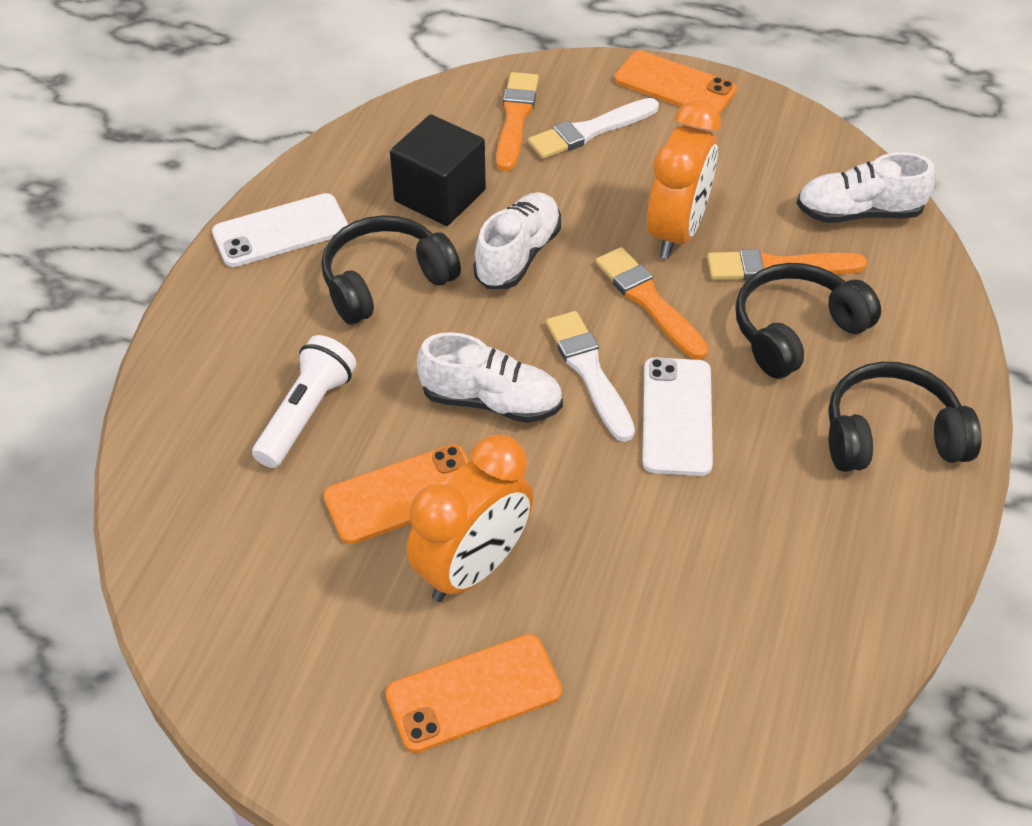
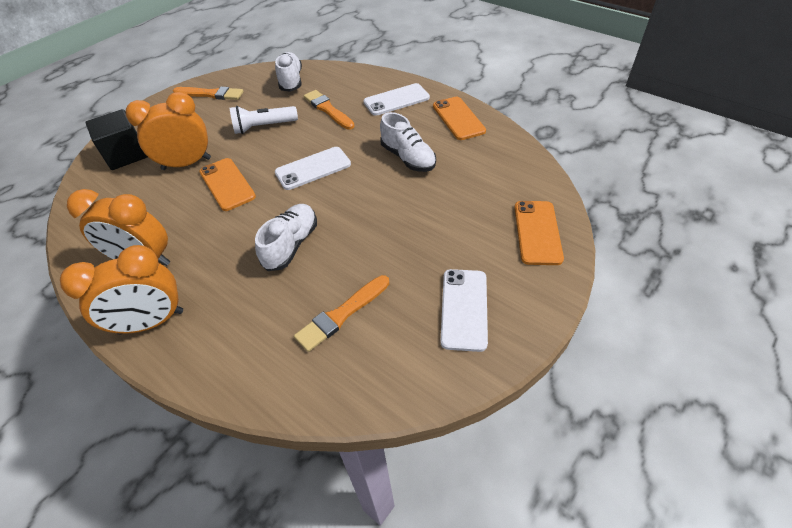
black headphones: [321,215,461,325] [735,263,881,379] [828,362,982,472] = 3 -> none = 0
orange clock: [407,435,533,602] [647,100,721,259] = 2 -> [60,245,183,335] [67,189,170,266] [126,92,211,170] = 3
white brush: [528,98,659,159] [546,311,635,442] = 2 -> none = 0
white phone: [212,193,348,267] [642,358,713,476] = 2 -> [275,147,351,190] [363,83,430,116] [440,269,488,352] = 3

